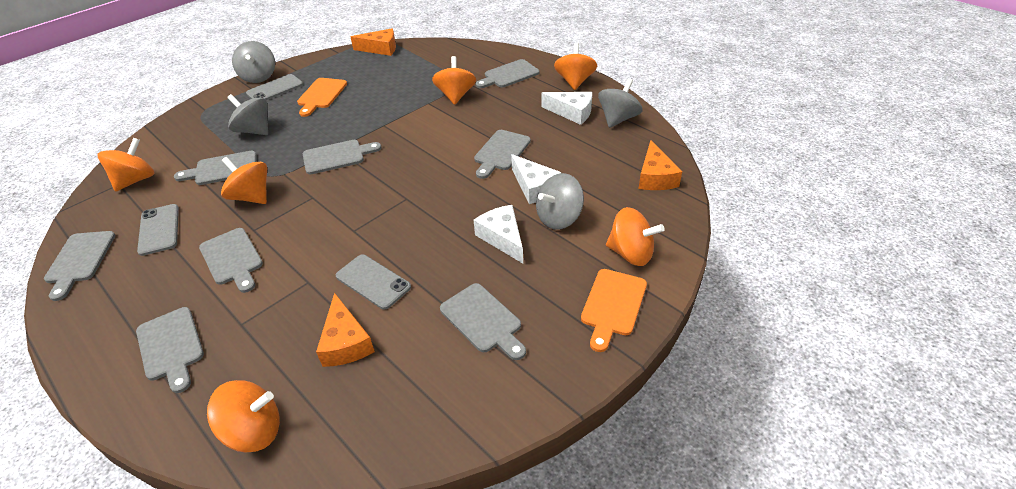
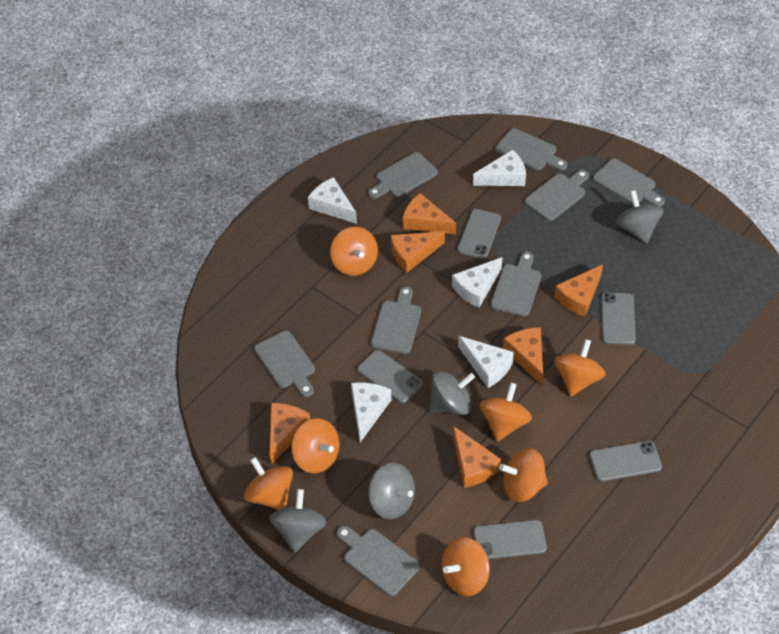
grey phone: [137,204,179,256] [246,74,303,100] [336,254,411,310] = 3 -> [357,350,423,403] [457,209,501,259] [473,520,547,559] [589,441,662,482] [601,292,636,345] = 5
orange cheese: [316,292,375,367] [351,28,396,56] [638,140,682,190] = 3 -> [270,403,310,464] [391,231,445,273] [403,193,456,234] [453,426,501,488] [503,327,543,385] [554,265,603,317] = 6
orange cutting board: [297,78,347,117] [581,269,647,352] = 2 -> none = 0
orange spinning top: [98,138,155,192] [207,380,280,453] [221,157,267,204] [432,56,476,105] [554,43,597,90] [606,207,665,266] = 6 -> [244,457,293,510] [291,418,340,474] [330,227,378,276] [442,537,490,596] [480,383,532,441] [499,448,548,502] [554,339,605,396] = 7
white cheese: [474,205,523,263] [511,154,561,204] [542,92,592,125] = 3 -> [308,177,357,224] [351,382,391,442] [452,257,502,308] [458,336,514,388] [473,150,526,186] = 5

